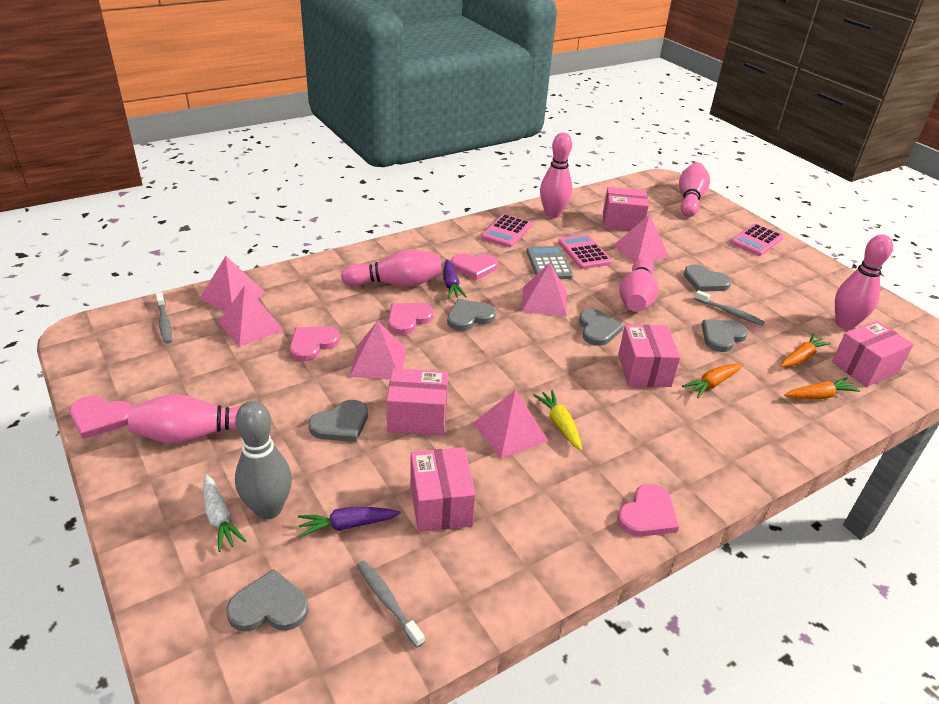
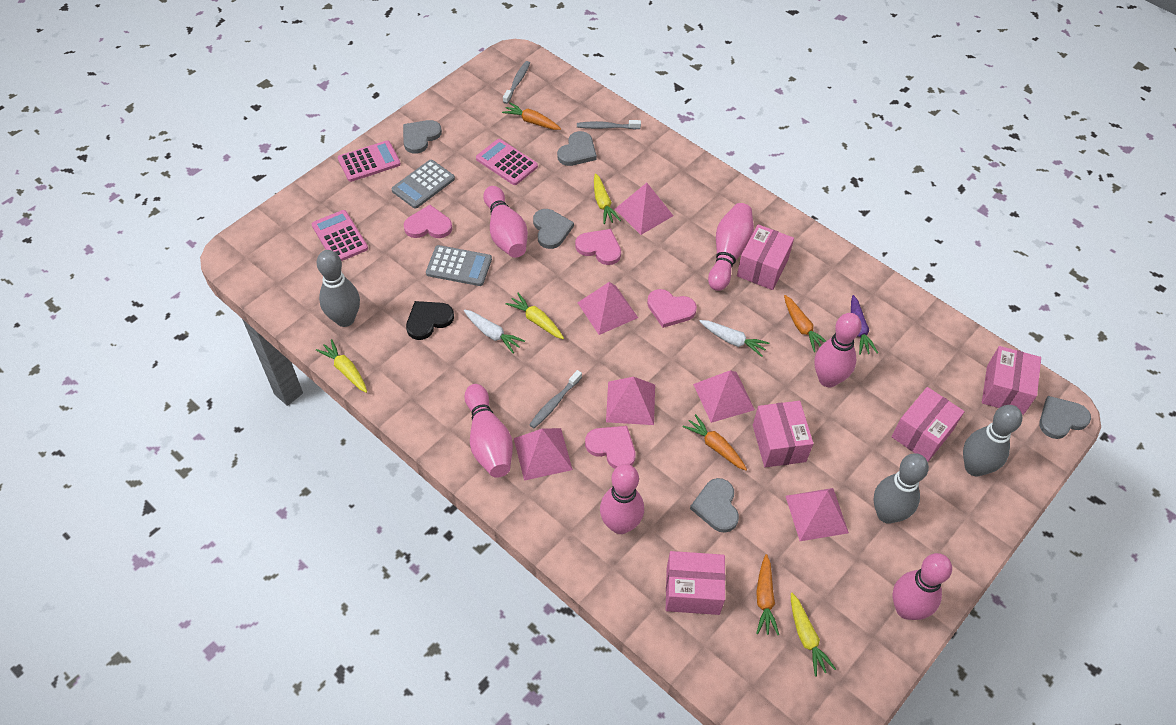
black heart: none = 0 -> [406,301,454,340] = 1
grey bowling pin: [235,401,292,520] = 1 -> [317,250,360,327] [873,453,929,524] [963,405,1022,476] = 3
grey calculator: [526,246,573,279] = 1 -> [391,160,455,209] [426,245,492,286] = 2
grey heart: [226,569,309,632] [309,400,368,442] [447,299,496,331] [579,309,624,346] [684,265,731,292] [702,320,748,352] = 6 -> [403,120,442,154] [533,209,574,249] [557,131,597,166] [690,478,739,533] [1039,396,1091,439] = 5
orange carrot: [682,363,743,398] [780,334,831,367] [784,378,860,399] = 3 -> [502,102,561,130] [683,414,747,471] [756,554,779,635] [784,295,826,352] = 4
pink heart: [70,396,132,439] [290,326,340,362] [388,303,434,335] [451,254,498,280] [617,484,679,537] = 5 -> [404,205,452,238] [575,229,621,265] [585,426,636,469] [647,289,697,328] = 4
purple carrot: [298,507,401,537] [443,259,467,299] = 2 -> [851,295,878,355] = 1
white carrot: [203,474,246,552] = 1 -> [464,309,525,354] [699,320,769,357] = 2
yellow carrot: [533,390,582,451] = 1 -> [316,339,367,393] [505,293,564,339] [594,173,621,224] [791,593,836,676] = 4

